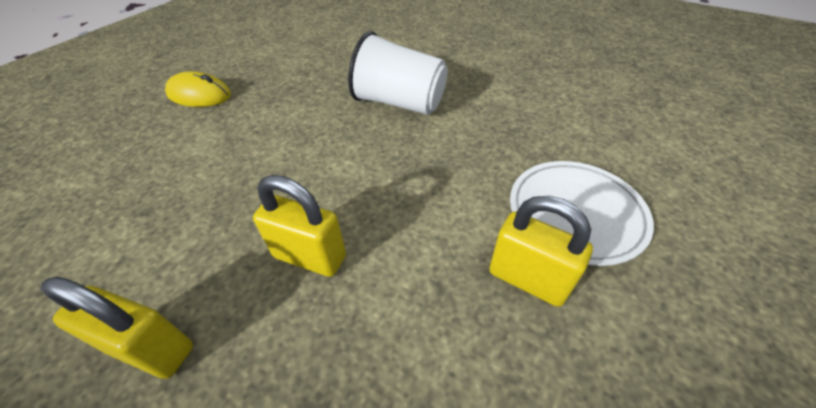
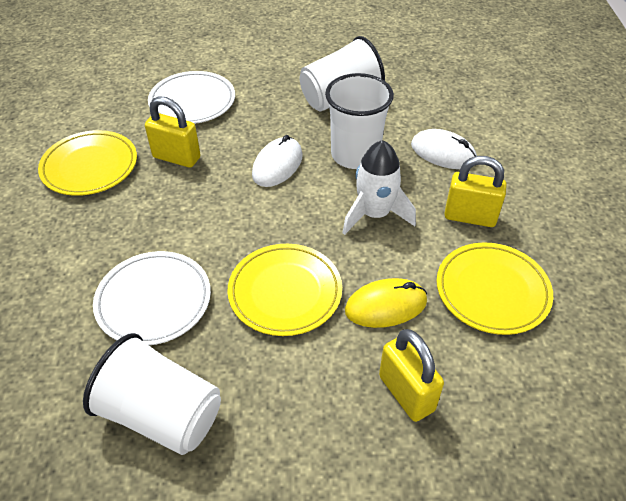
white cup: [348,31,448,115] = 1 -> [83,333,221,455] [300,36,385,111] [325,73,394,169] = 3
white mouse: none = 0 -> [252,135,303,187] [411,129,477,169] = 2
white plate: [510,161,654,266] = 1 -> [93,251,211,345] [148,71,235,124] = 2
white rocket: none = 0 -> [342,140,416,235] = 1
yellow plate: none = 0 -> [38,130,137,196] [228,244,342,336] [437,243,553,335] = 3

